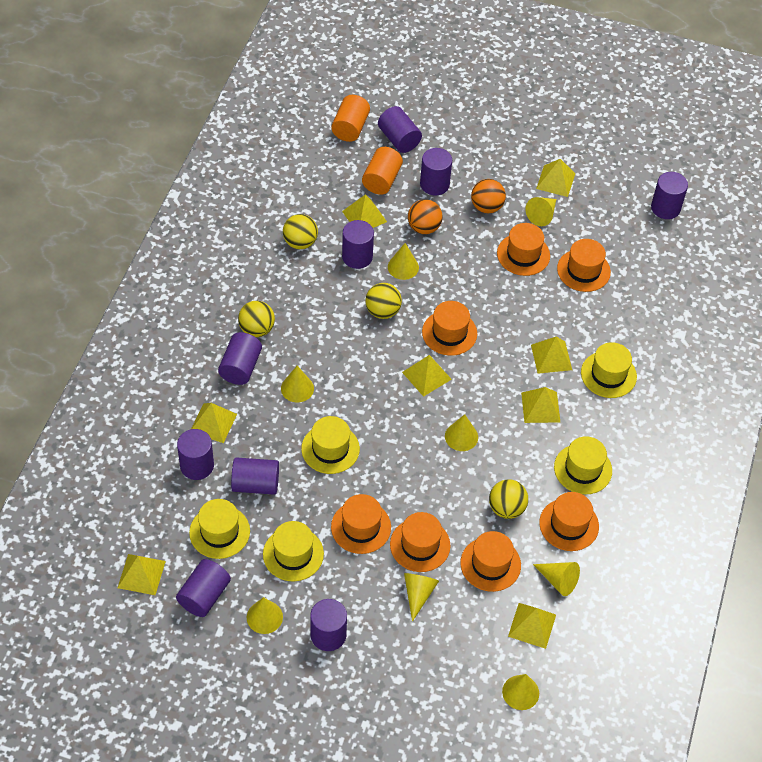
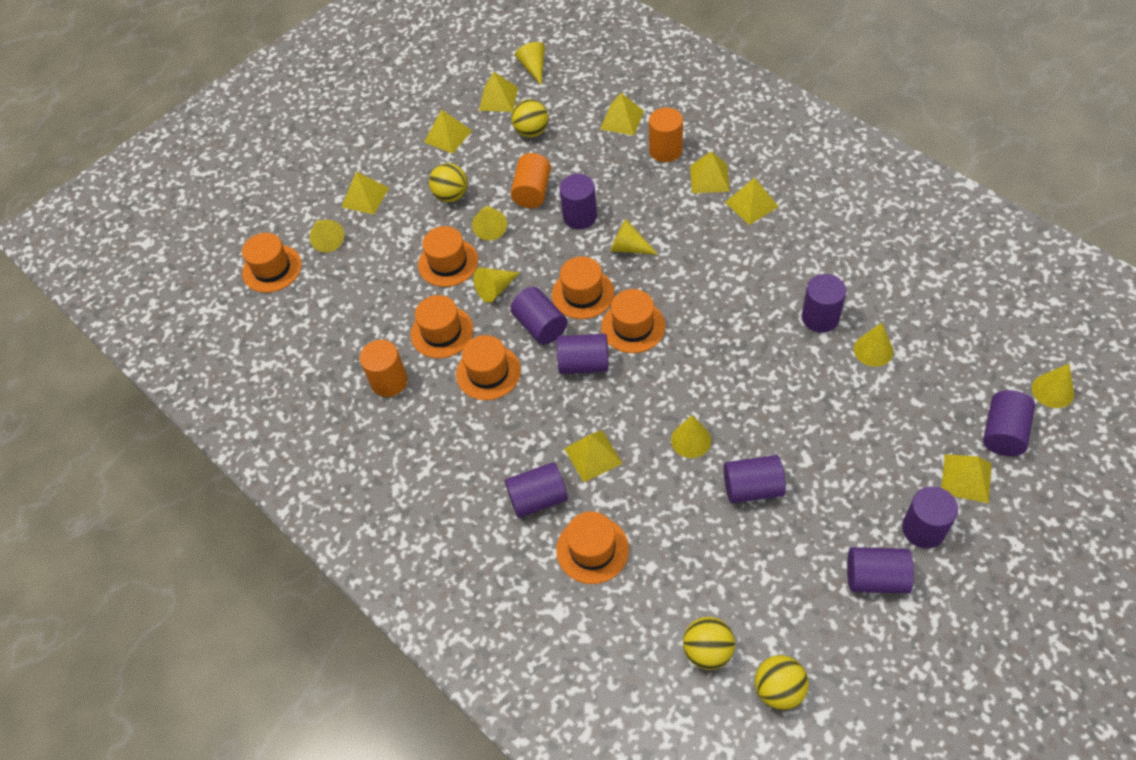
orange ball: [408,199,443,234] [471,179,506,213] = 2 -> none = 0
orange cylinder: [331,95,370,142] [362,147,403,195] = 2 -> [360,340,408,397] [511,153,551,208] [649,108,683,162] = 3
yellow hat: [189,499,250,559] [263,521,324,582] [301,416,360,474] [554,436,612,494] [581,342,637,398] = 5 -> none = 0

